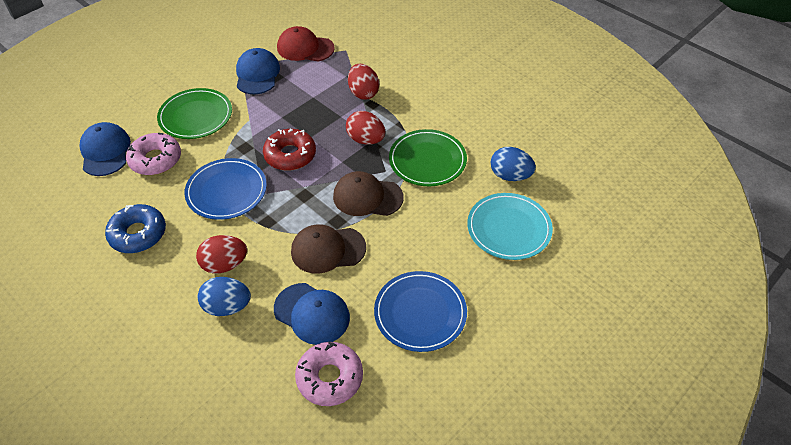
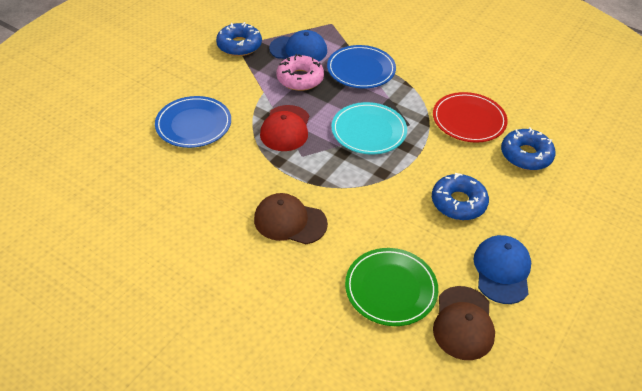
blue cap: [79,122,131,176] [236,48,280,94] [274,283,350,345] = 3 -> [269,30,327,62] [474,235,531,304] = 2
blue donut: [105,204,166,253] = 1 -> [216,22,262,56] [432,173,489,220] [501,127,556,170] = 3
blue egg: [198,277,251,316] [491,147,536,181] = 2 -> none = 0
green plate: [157,88,232,139] [389,129,467,186] = 2 -> [345,248,438,326] = 1
pink donut: [126,133,181,175] [295,342,363,406] = 2 -> [276,54,324,91] = 1
red donut: [263,129,316,171] = 1 -> none = 0
red egg: [196,235,247,273] [346,111,385,145] [348,64,379,100] = 3 -> none = 0
red plate: none = 0 -> [433,92,508,142] = 1

